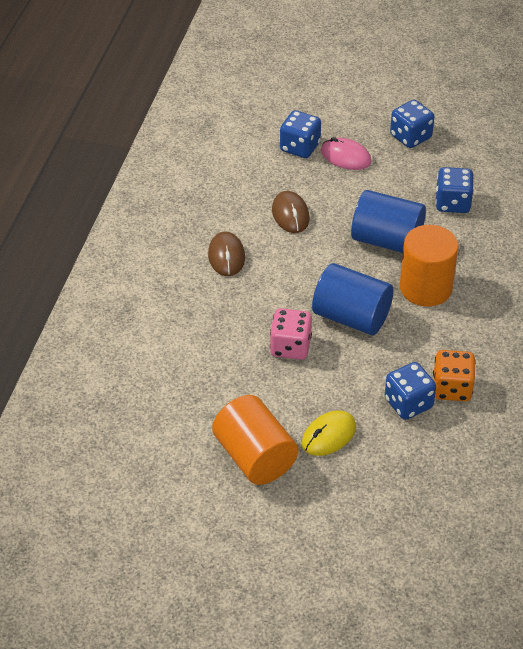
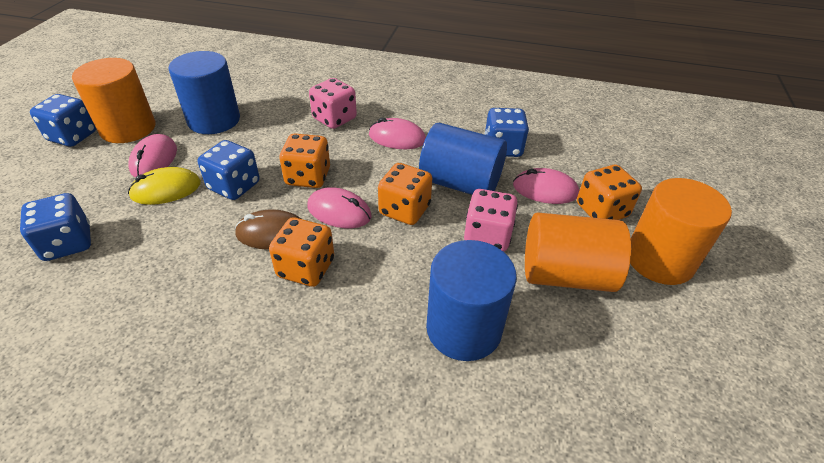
blue cylinder: [312,263,393,335] [351,190,426,253] = 2 -> [168,51,240,134] [419,123,507,195] [426,240,517,361] = 3
brown mouse: [208,231,245,276] [272,191,310,233] = 2 -> [235,209,301,250] = 1
orange cylinder: [212,395,298,485] [400,225,459,307] = 2 -> [72,58,155,143] [525,212,631,292] [630,178,732,285] = 3
orange dice: [433,350,476,401] = 1 -> [269,217,334,287] [279,133,330,188] [378,163,432,225] [577,165,642,220] = 4
pink dice: [270,308,312,360] = 1 -> [309,78,357,129] [464,189,518,252] = 2
pink mouse: [321,137,372,170] = 1 -> [128,134,177,177] [308,187,372,228] [369,118,426,149] [513,168,579,204] = 4

